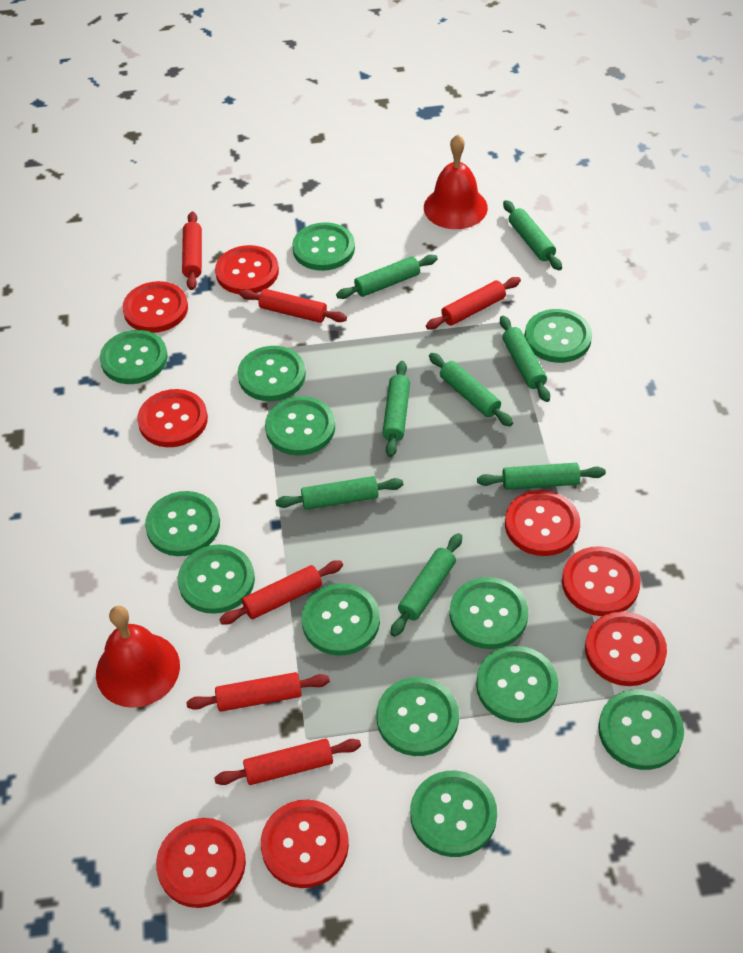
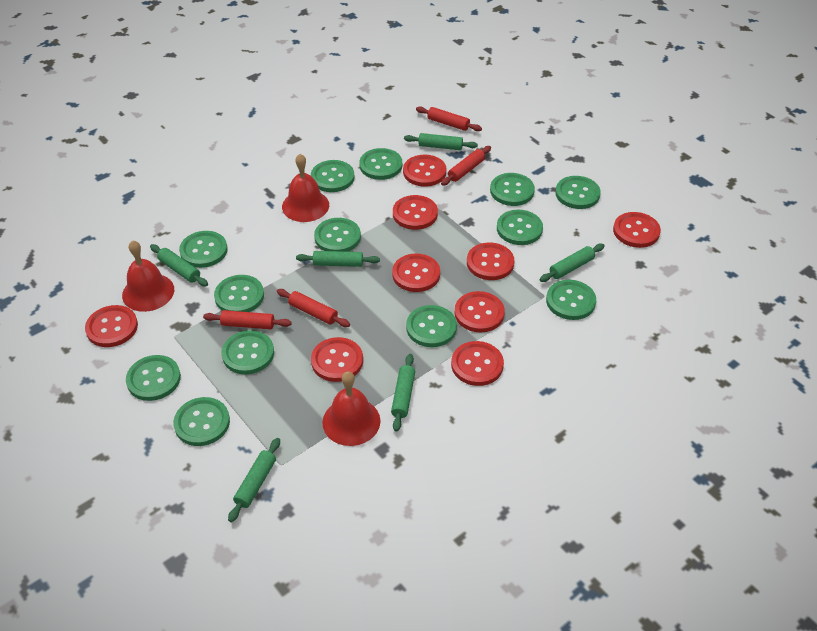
green rolling pin: [276,476,404,510] [336,255,438,299] [382,361,410,457] [390,533,462,637] [429,353,513,427] [477,463,606,490] [500,316,550,402] [503,200,562,270] = 8 -> [150,244,208,286] [228,438,280,522] [296,251,380,267] [391,354,415,431] [404,133,478,150] [540,244,605,282] = 6
red bell: [96,606,180,708] [424,134,488,229] = 2 -> [122,240,174,312] [282,154,329,222] [322,371,380,446] = 3
red button: [122,281,188,333] [137,389,208,447] [156,818,246,908] [215,245,279,294] [261,799,349,888] [505,490,580,556] [562,546,641,616] [585,611,667,686] = 8 -> [85,305,138,347] [311,337,363,382] [392,253,440,292] [393,195,438,230] [403,155,446,187] [451,341,504,386] [455,291,505,333] [467,243,515,280] [613,212,661,248] = 9
red rolling pin: [182,212,202,290] [186,672,330,711] [214,739,361,785] [219,560,343,625] [239,289,347,323] [426,277,521,329] = 6 -> [203,310,292,329] [277,289,350,327] [416,106,482,131] [441,146,491,186] = 4

